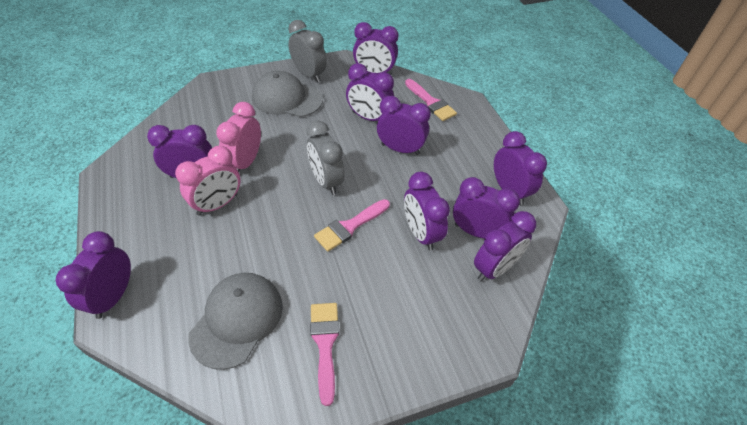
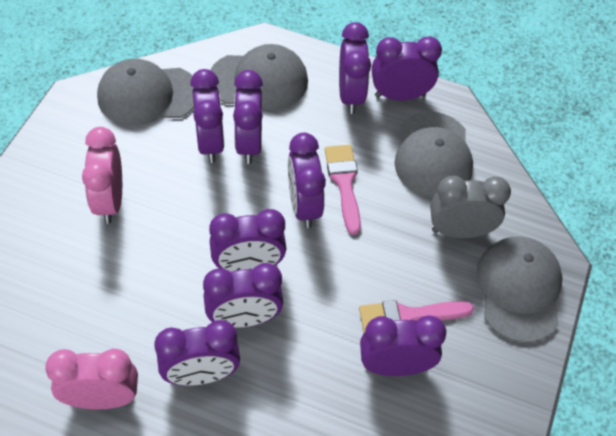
grey cap: [188,273,283,370] [252,71,323,117] = 2 -> [97,58,194,126] [210,44,308,110] [394,112,473,198] [476,236,562,343] = 4
grey clock: [288,20,327,83] [307,120,344,195] = 2 -> [430,176,511,238] = 1
pink brush: [310,303,339,406] [314,199,390,252] [405,79,457,121] = 3 -> [325,145,361,235] [359,300,474,332] = 2

